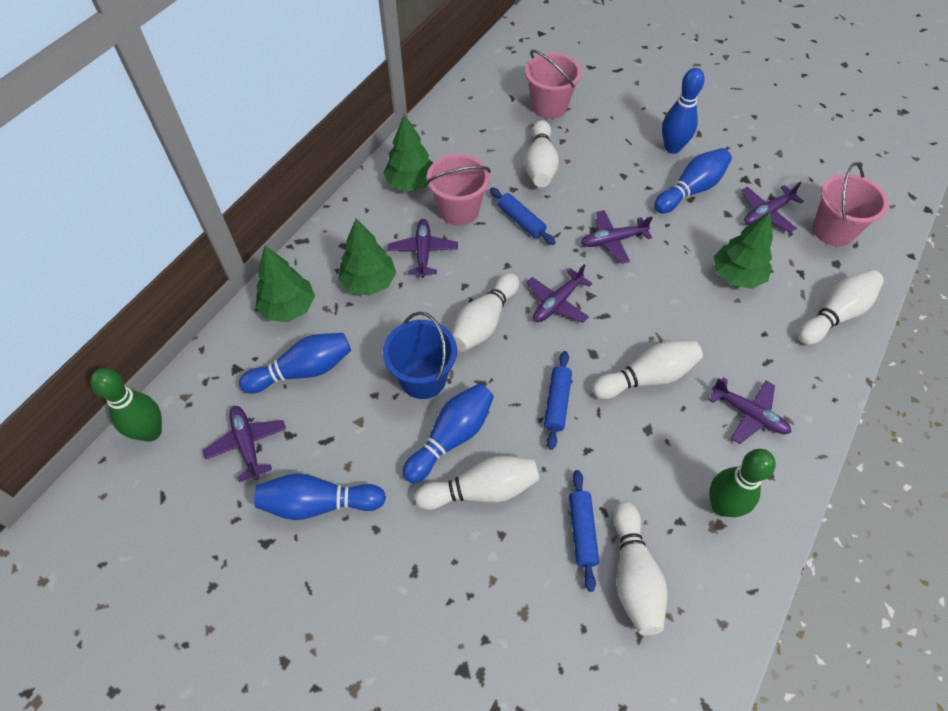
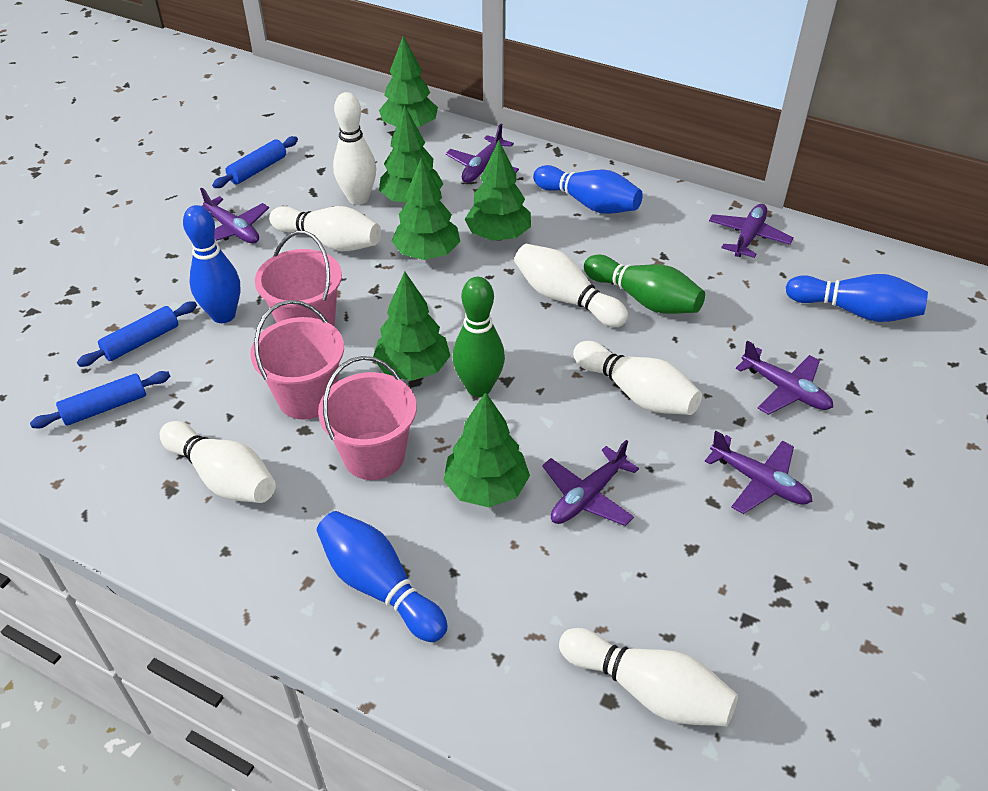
blue bowling pin: [239,333,351,394] [254,473,386,520] [402,383,494,483] [654,148,732,214] [662,68,705,154] = 5 -> [183,205,240,323] [317,511,448,642] [533,165,643,214] [786,274,928,322] = 4
blue bucket: [383,312,457,399] = 1 -> none = 0
green tree: [255,246,315,322] [338,219,396,296] [383,114,433,191] [713,212,773,289] = 4 -> [373,272,450,381] [379,36,438,127] [379,106,443,203] [392,158,460,260] [444,392,530,507] [465,141,531,241] = 6

